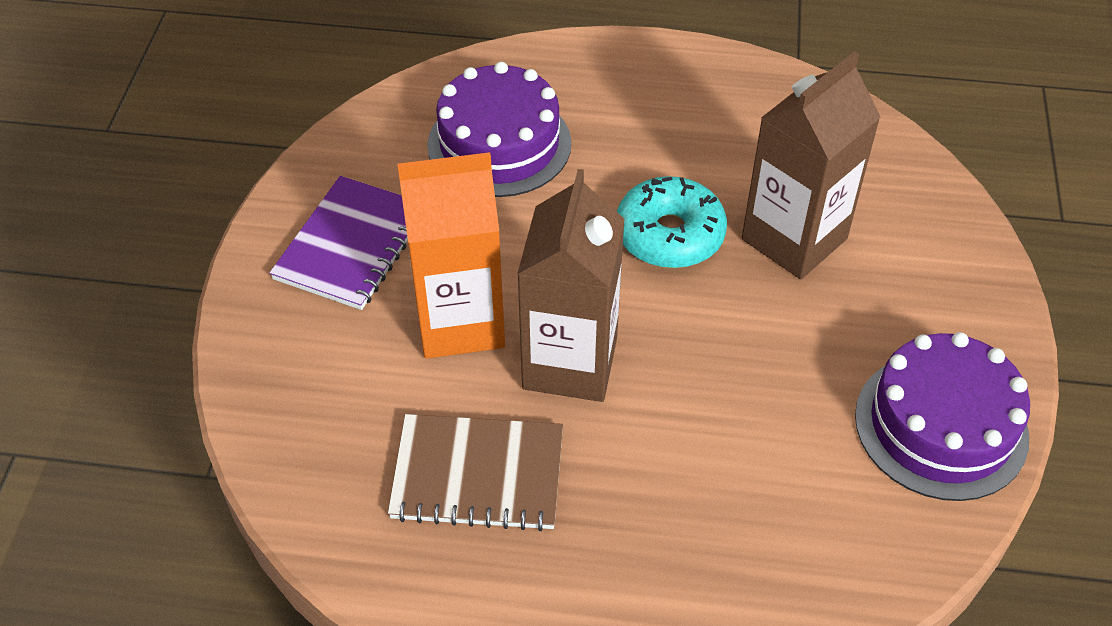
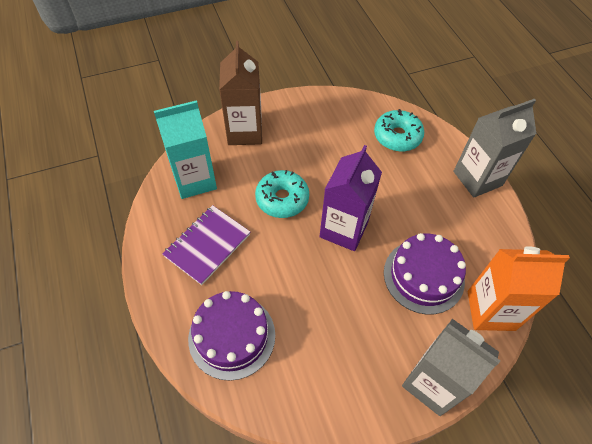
brown carton: [517,169,625,402] [742,51,881,279] = 2 -> [219,41,262,145] = 1
brown notebook: [388,414,563,531] = 1 -> none = 0
grey carton: none = 0 -> [402,319,500,416] [454,99,536,198] = 2
purple carton: none = 0 -> [320,145,382,251] = 1
turquoise carton: none = 0 -> [154,100,217,199] = 1
turquoise donut: [616,176,727,268] = 1 -> [255,170,309,218] [374,109,424,152] = 2

